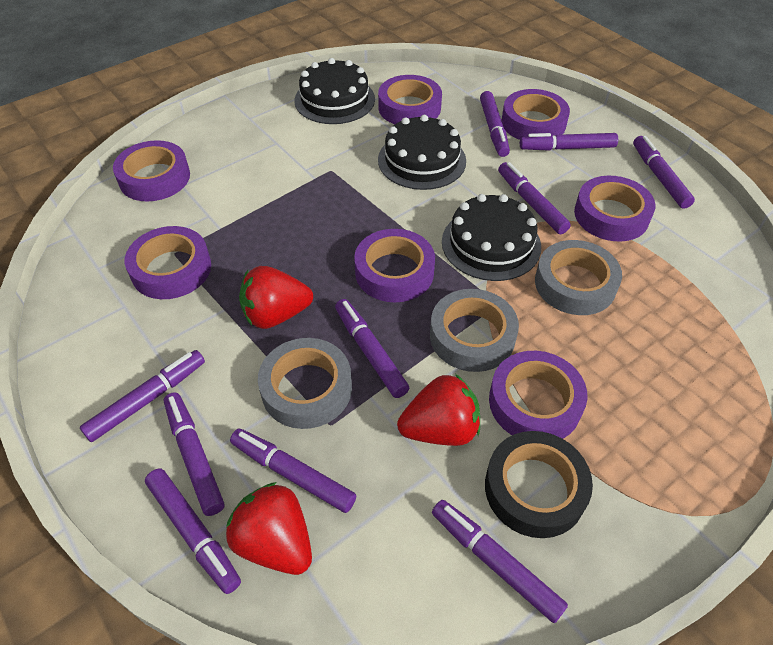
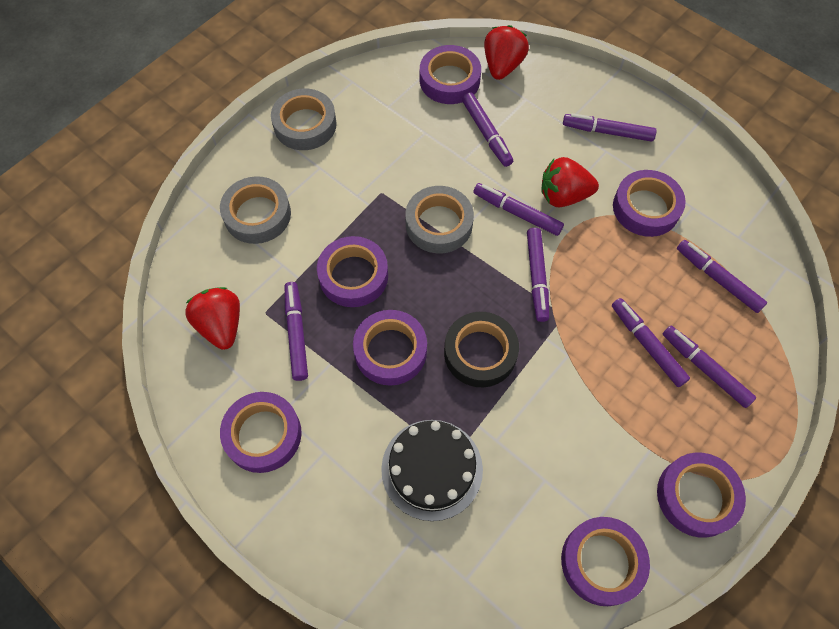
black cake: [295,58,375,124] [378,115,466,190] [442,194,541,281] = 3 -> [381,420,483,521] = 1
purple marker: [80,350,205,442] [145,468,241,594] [164,393,224,516] [230,429,356,513] [335,299,409,398] [432,500,568,623] [480,91,510,157] [498,162,571,234] [520,133,618,151] [633,136,695,209] = 10 -> [285,282,308,381] [462,92,513,167] [474,183,564,236] [527,228,549,322] [563,113,657,142] [612,298,690,387] [663,326,756,408] [677,240,767,313] = 8

